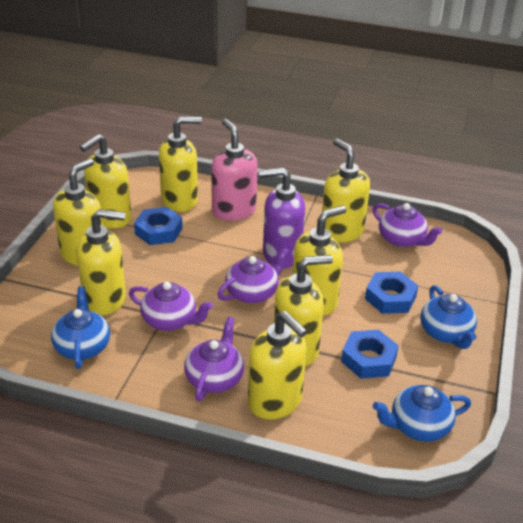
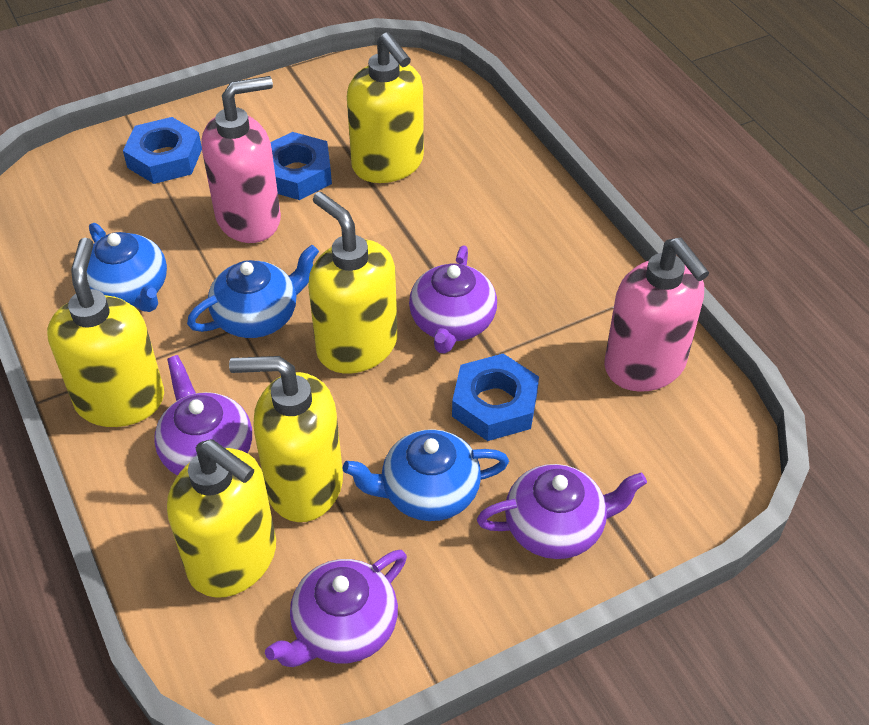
pink soap dispenser: [211,119,258,221] = 1 -> [202,76,281,243] [604,237,709,392] = 2
purple soap dispenser: [259,168,305,268] = 1 -> none = 0
yellow soap dispenser: [53,158,103,266] [77,209,126,315] [80,134,131,229] [159,116,202,212] [248,311,307,420] [274,255,333,366] [293,205,346,315] [322,138,370,243] = 8 -> [47,238,164,427] [167,439,276,598] [229,356,343,522] [308,192,398,374] [347,32,424,183] = 5

